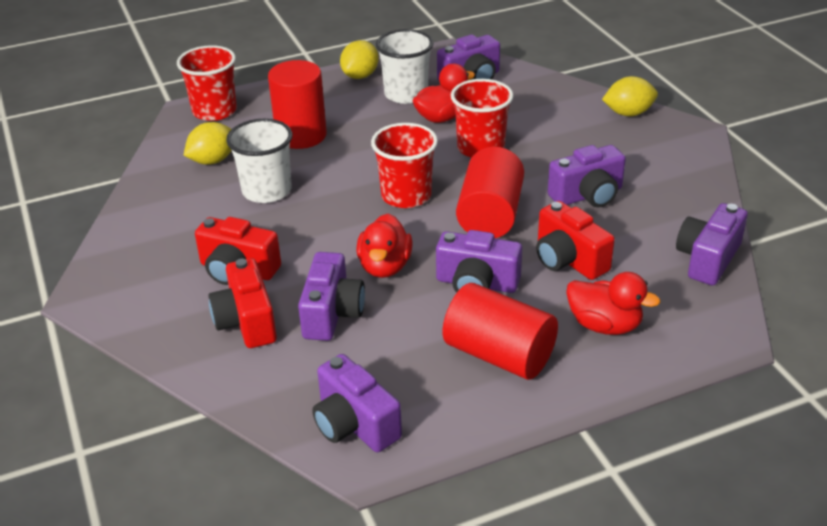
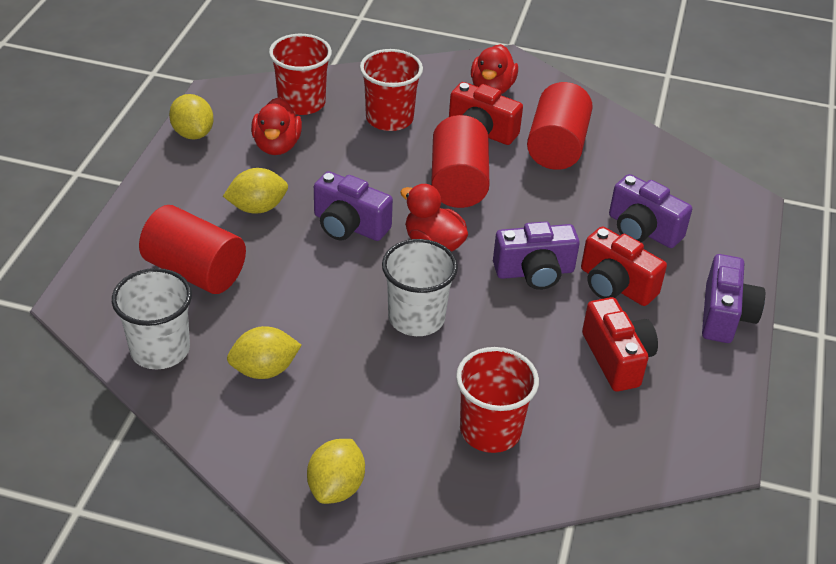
purple camera: [298,252,365,341] [312,354,402,452] [436,230,522,293] [437,34,500,81] [548,145,626,207] [676,203,748,285] = 6 -> [314,171,393,241] [493,221,580,290] [609,174,692,248] [702,254,765,343] = 4
yellow lemon: [184,122,232,165] [340,40,379,79] [602,76,658,116] = 3 -> [169,94,214,140] [223,168,288,214] [227,326,301,379] [307,439,365,504] = 4

